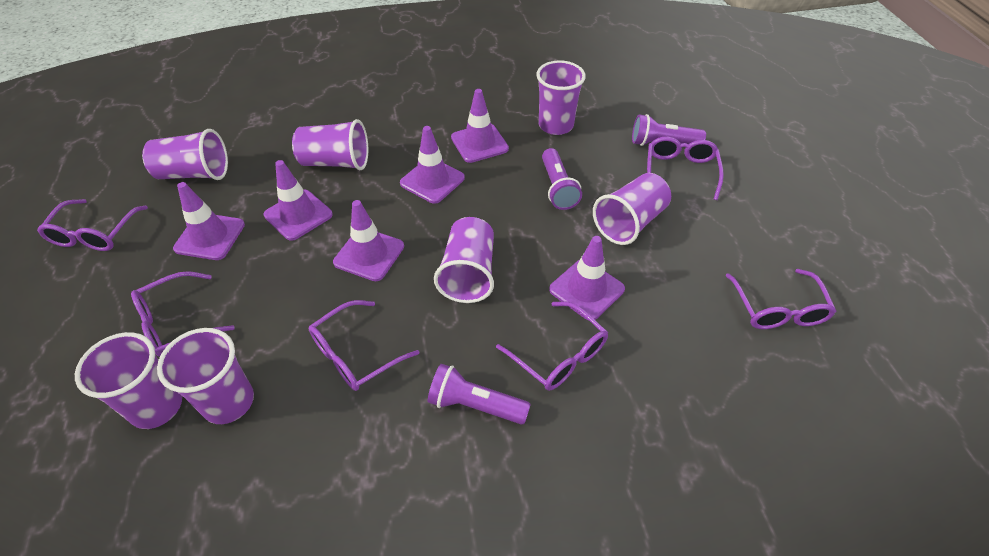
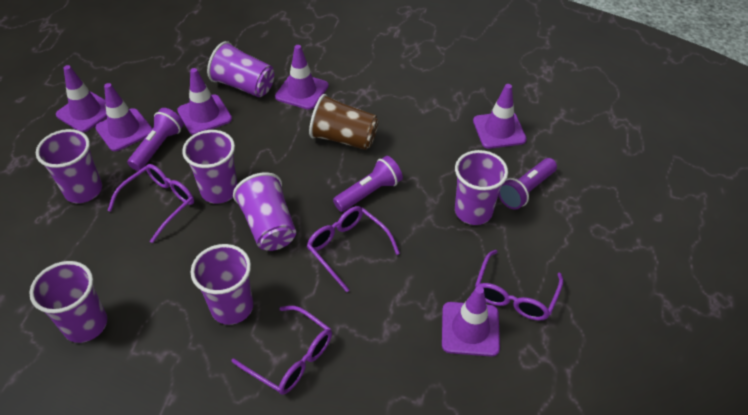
brown cup: none = 0 -> [309,94,379,150] = 1
purple glasses: [37,199,148,251] [131,271,235,357] [309,300,419,391] [496,301,608,391] [647,137,724,200] [725,269,837,329] = 6 -> [107,164,194,243] [231,306,332,395] [307,206,400,292] [475,250,563,321] = 4

